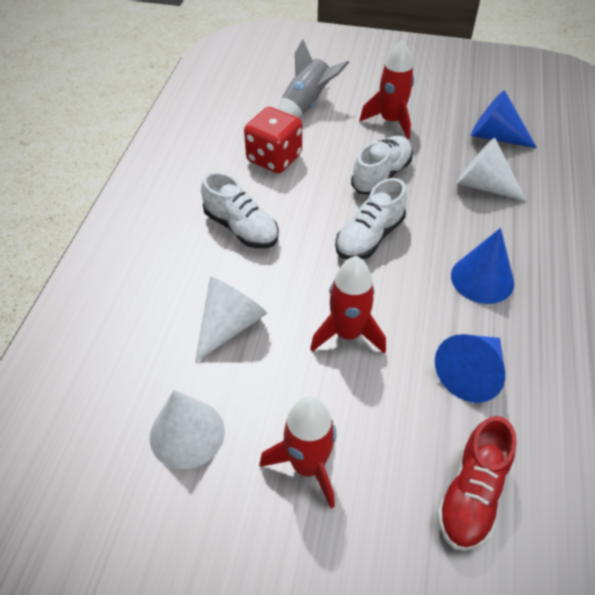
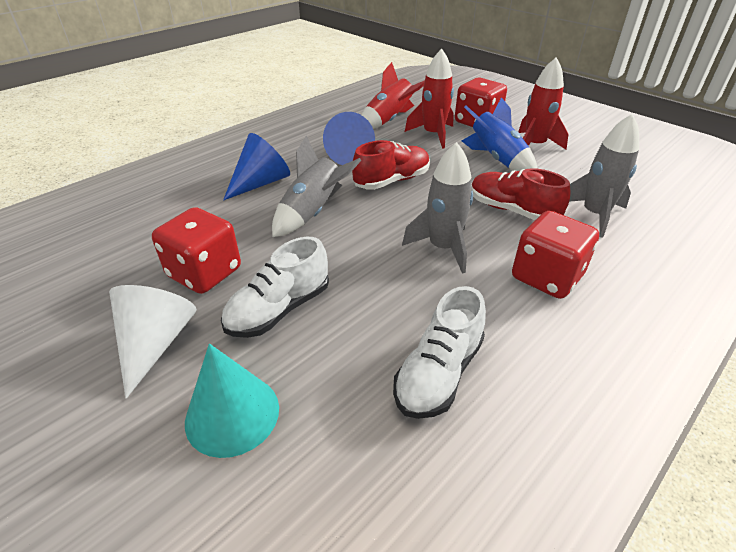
blue cone: [435,334,505,403] [451,228,514,304] [471,90,537,148] = 3 -> [223,133,290,200] [323,112,375,165] = 2
blue rocket: none = 0 -> [462,97,537,171] = 1
grey rocket: [278,39,349,118] = 1 -> [272,136,361,237] [402,142,473,274] [569,114,639,238] = 3
red dice: [244,107,302,173] = 1 -> [152,207,241,294] [455,78,507,127] [512,211,599,299] = 3
red shoe: [437,416,516,551] = 1 -> [352,140,430,190] [471,168,571,220] = 2
turquoise cone: none = 0 -> [185,344,279,458] = 1
white cone: [150,390,225,469] [195,277,267,363] [457,138,527,202] = 3 -> [109,285,197,399] = 1
white shoe: [201,172,279,248] [335,178,407,260] [351,136,413,195] = 3 -> [221,237,329,338] [393,286,486,419] = 2

